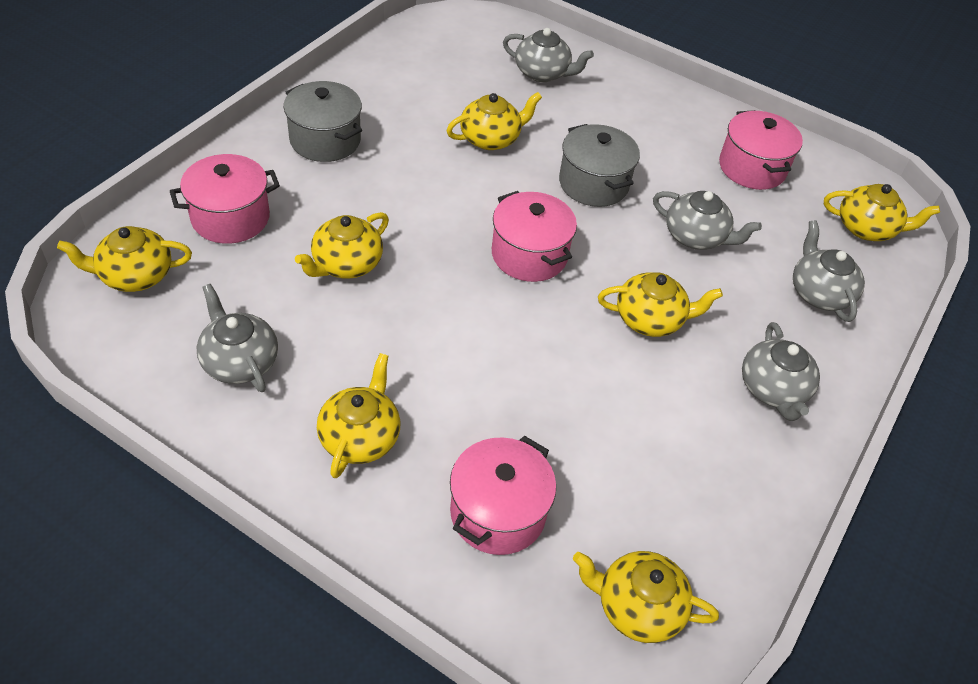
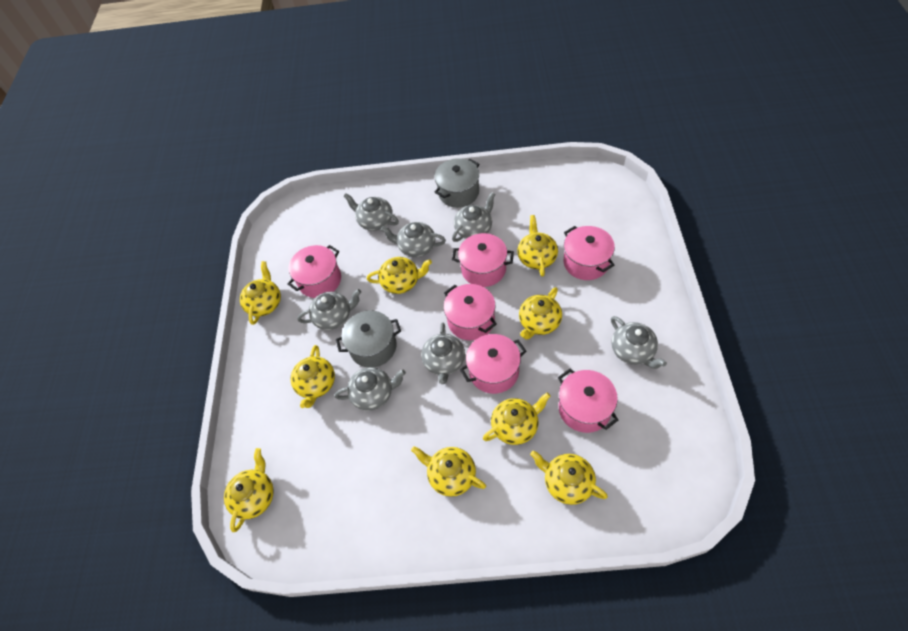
grey teapot: [196,284,278,392] [503,28,594,82] [653,191,762,250] [742,322,820,421] [793,220,865,322] = 5 -> [297,289,361,330] [335,367,406,411] [343,193,399,231] [381,222,446,257] [421,322,465,384] [452,192,495,242] [611,316,667,369] = 7
pink pot: [170,154,280,244] [450,436,556,555] [492,191,577,282] [719,110,803,190] = 4 -> [287,245,341,298] [444,284,497,340] [452,233,514,287] [460,334,526,394] [558,369,618,433] [564,226,615,280] = 6
yellow teapot: [57,226,192,292] [295,212,389,279] [317,353,400,478] [446,92,542,150] [573,551,719,643] [598,272,723,337] [824,184,940,241] = 7 -> [224,448,274,532] [240,261,281,325] [290,345,335,408] [367,257,432,294] [411,446,486,497] [483,392,550,445] [517,215,558,277] [519,287,562,340] [530,450,608,505] = 9

